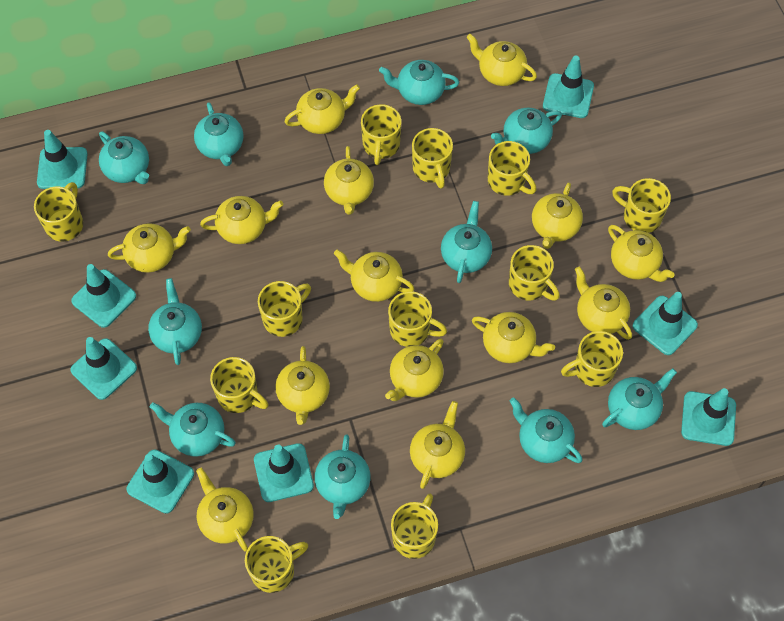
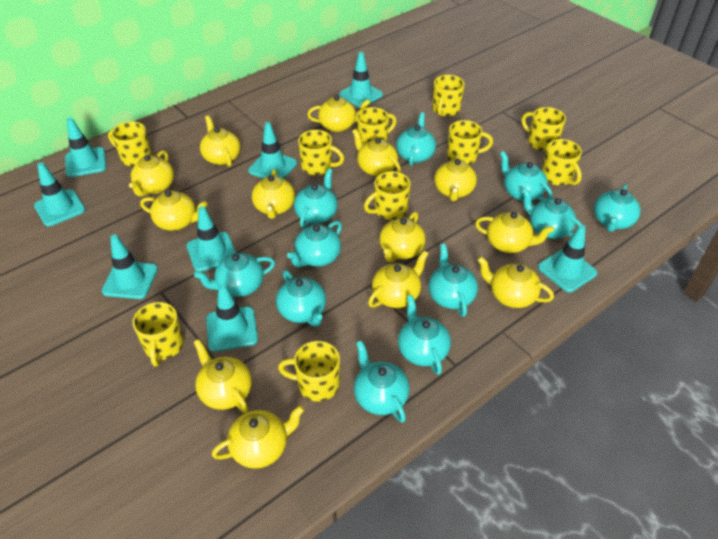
turquoise teapot: [99,131,149,184] [148,278,202,365] [150,402,236,457] [194,102,243,166] [315,435,371,519] [379,60,459,105] [441,201,492,283] [491,107,562,154] [509,397,583,463] [602,368,677,430] = 10 -> [194,253,275,297] [276,270,326,327] [287,221,342,267] [294,169,338,228] [354,340,410,423] [396,112,436,166] [398,295,451,375] [428,244,478,317] [500,151,552,201] [521,188,583,239] [594,184,641,232] = 11
yellow mug: [34,182,83,241] [210,357,268,413] [245,536,308,593] [258,281,311,337] [361,104,401,165] [388,291,447,347] [391,494,438,559] [412,128,453,189] [488,141,537,196] [509,245,560,301] [561,331,623,387] [612,178,671,233] = 12 -> [108,121,152,167] [133,302,184,367] [278,341,340,402] [298,130,344,175] [357,107,396,145] [364,171,411,220] [432,75,465,117] [447,120,493,165] [522,107,566,151] [542,139,582,186] = 10
yellow teapot: [108,223,191,273] [196,468,254,552] [200,196,284,244] [275,346,330,425] [285,84,360,134] [324,146,374,215] [334,250,414,302] [385,339,444,401] [410,401,465,489] [467,34,537,86] [472,312,555,363] [532,182,583,249] [575,267,632,340] [608,225,675,282] = 14 -> [129,150,174,197] [140,190,208,231] [194,339,252,413] [200,115,240,167] [212,405,305,469] [252,169,295,219] [307,95,371,132] [352,129,401,176] [368,250,429,308] [379,212,426,262] [434,154,477,201] [475,211,554,253] [477,256,554,308] = 13

